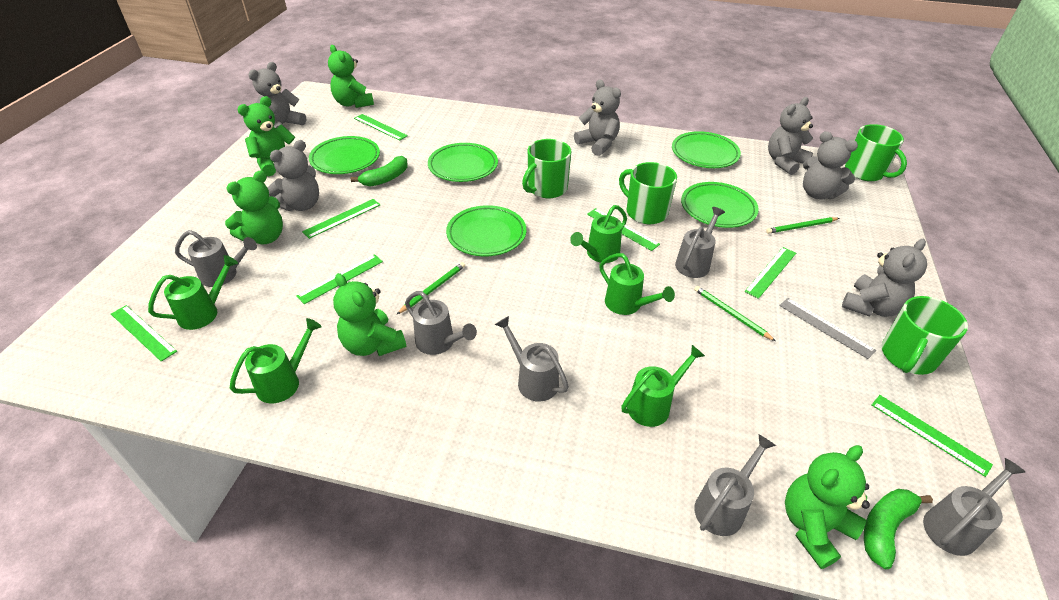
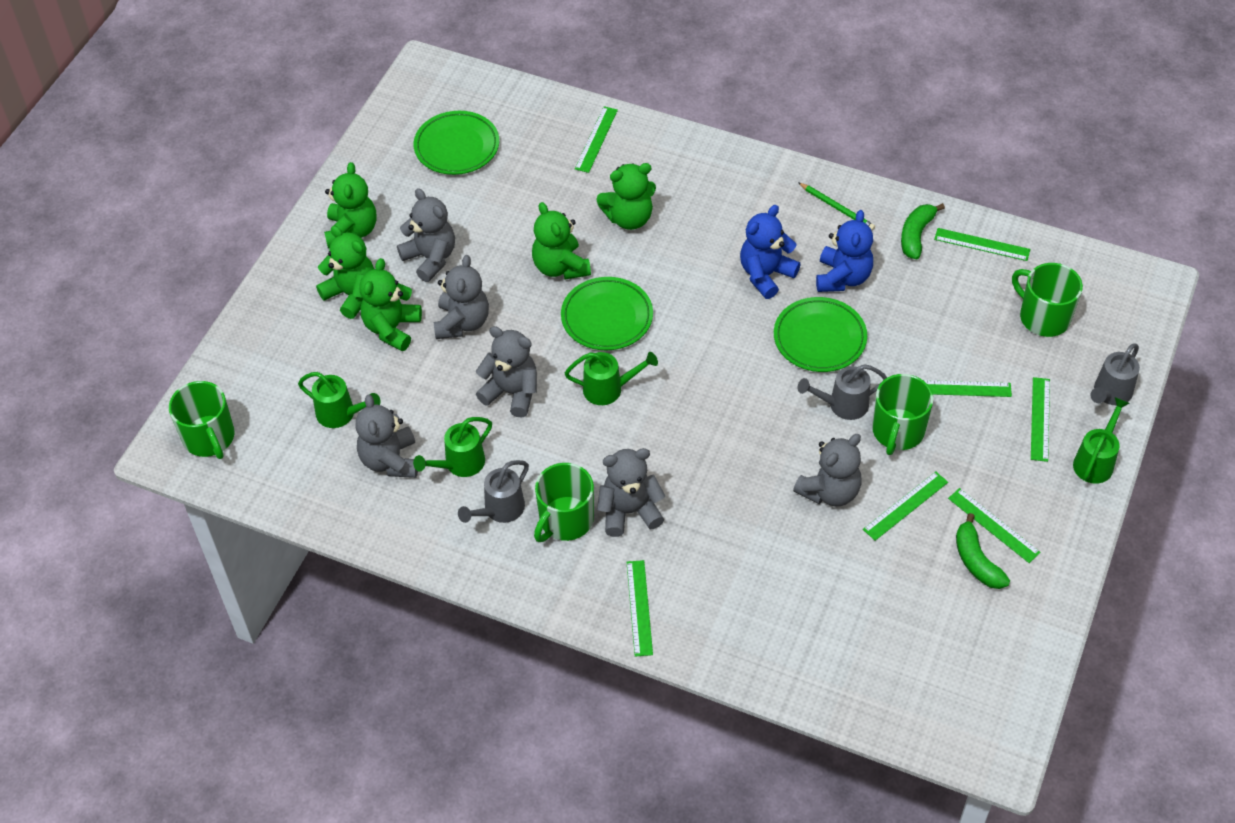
blue teddy bear: none = 0 -> [740,205,801,299] [816,210,873,292] = 2
green pencil: [397,262,465,314] [694,286,775,341] [766,217,839,234] = 3 -> [798,182,875,230] = 1
green plate: [309,136,380,174] [428,143,498,182] [446,205,526,256] [672,131,741,168] [681,182,759,228] = 5 -> [414,111,499,175] [561,277,653,350] [774,297,867,372] = 3
green watering can: [148,255,238,330] [230,318,322,403] [570,205,627,263] [599,253,675,315] [621,345,705,427] = 5 -> [298,372,380,428] [413,417,492,477] [565,352,658,405] [1073,397,1129,484] = 4
grey ruler: [779,298,876,359] = 1 -> none = 0
grey watering can: [175,230,257,287] [405,291,477,355] [495,316,569,402] [675,207,725,278] [694,434,776,536] [923,458,1026,556] = 6 -> [458,460,529,523] [798,364,887,420] [1090,343,1140,405] = 3

